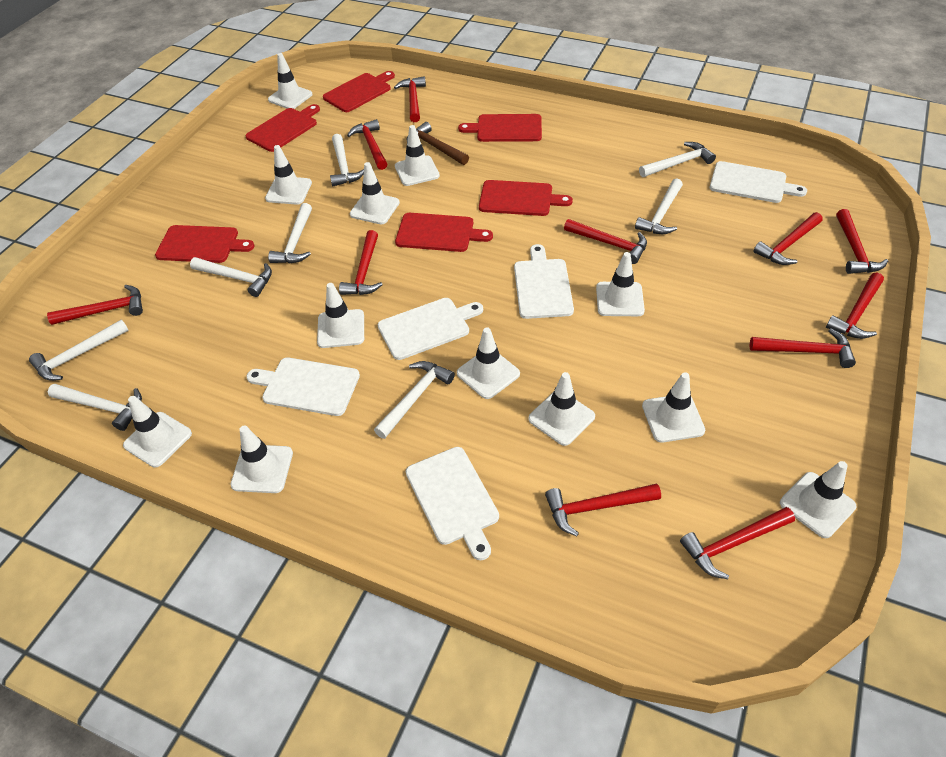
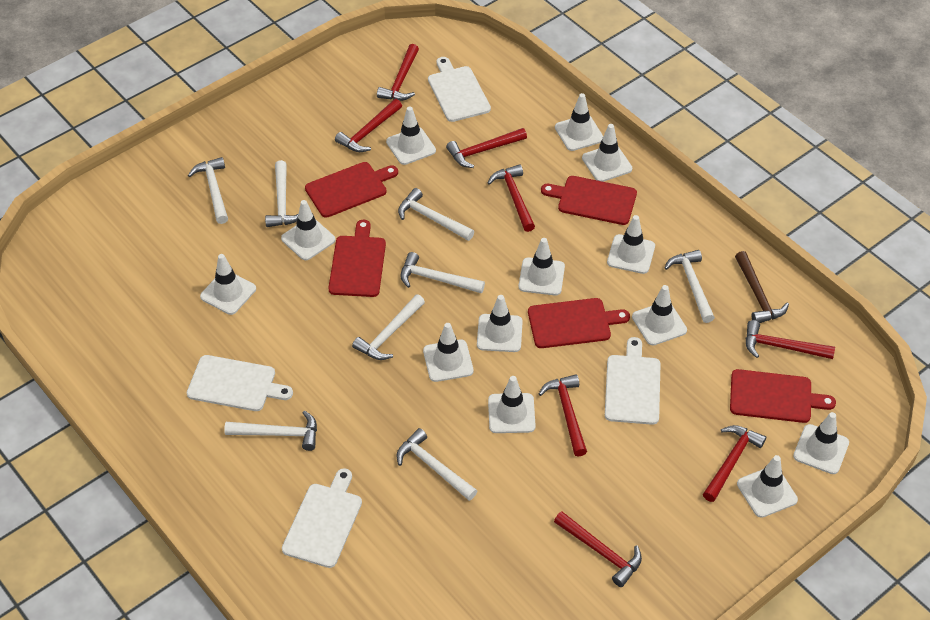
red cutting board: [155,225,255,263] [245,104,320,152] [323,71,395,112] [395,213,493,252] [458,114,542,142] [479,180,573,216] = 6 -> [305,162,398,218] [328,220,386,297] [528,298,630,348] [541,176,637,225] [730,369,836,423] = 5
red hammer: [47,285,143,325] [339,230,383,295] [347,119,387,170] [394,76,426,122] [545,483,661,536] [564,219,647,264] [680,507,795,579] [749,328,856,368] [753,212,823,265] [826,273,884,339] [836,209,888,274] = 11 -> [335,99,402,152] [377,44,419,101] [446,128,527,168] [488,164,535,232] [539,374,587,457] [554,511,642,587] [703,425,766,502] [746,320,835,359] = 8
white cutting board: [246,358,360,416] [378,298,483,360] [406,447,499,560] [514,244,574,319] [710,161,807,203] = 5 -> [187,355,293,411] [282,468,362,568] [428,57,491,122] [605,337,660,425] = 4
white traffic cone: [123,396,192,467] [230,425,293,493] [265,145,312,205] [268,53,313,109] [317,283,364,348] [350,162,400,224] [395,125,440,186] [457,328,520,399] [528,372,595,446] [596,252,645,316] [642,372,705,442] [780,461,856,538] = 12 -> [200,254,256,315] [281,200,336,260] [386,106,436,165] [423,323,474,382] [477,295,523,352] [488,376,536,433] [519,238,565,295] [555,93,603,151] [582,124,633,182] [607,215,655,274] [632,285,687,345] [737,455,798,518] [793,412,849,474] = 13

